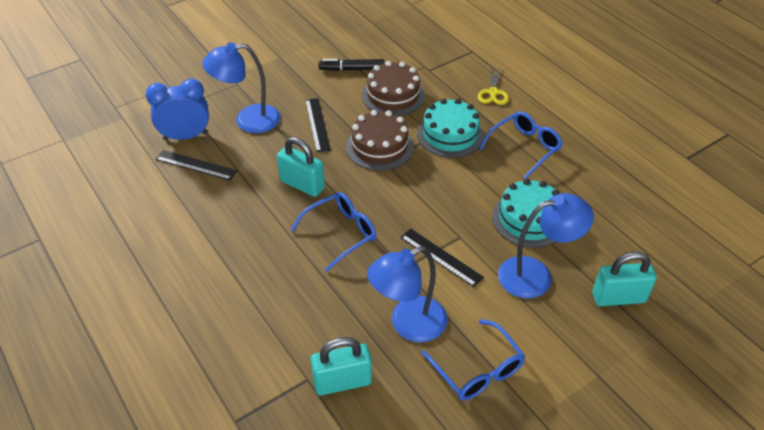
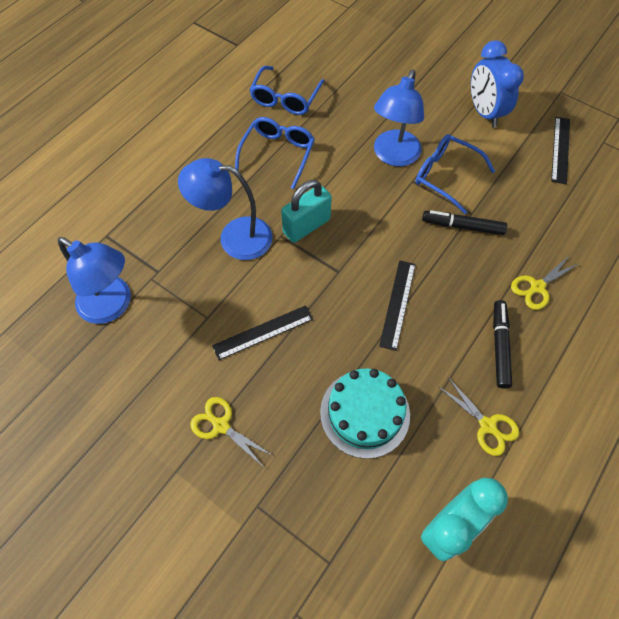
black marker: [319,59,384,71] = 1 -> [422,211,507,235] [493,300,512,389] = 2
brown cake: [346,110,414,171] [362,61,425,116] = 2 -> none = 0
turquoise cake: [417,98,484,158] [492,179,559,248] = 2 -> [320,368,410,459] = 1
turquoise clock: none = 0 -> [421,478,508,561] = 1
turquoise padlock: [277,137,325,197] [311,337,372,395] [592,251,657,306] = 3 -> [281,180,332,243] = 1
yellow scissors: [478,66,509,105] = 1 -> [190,397,272,466] [439,378,520,456] [511,255,580,310] = 3

